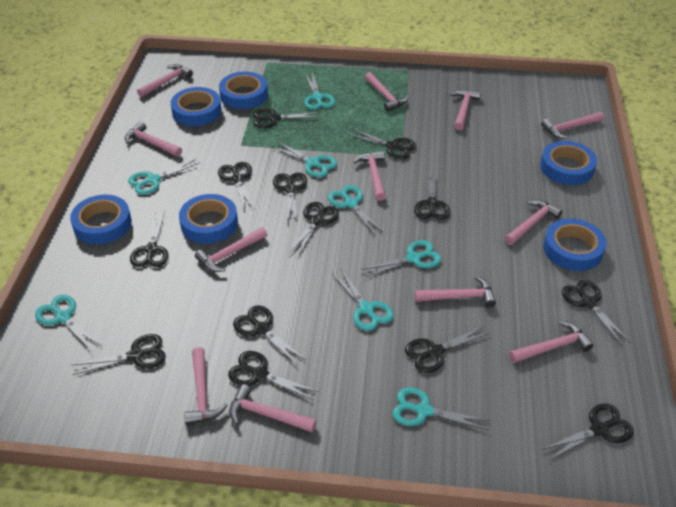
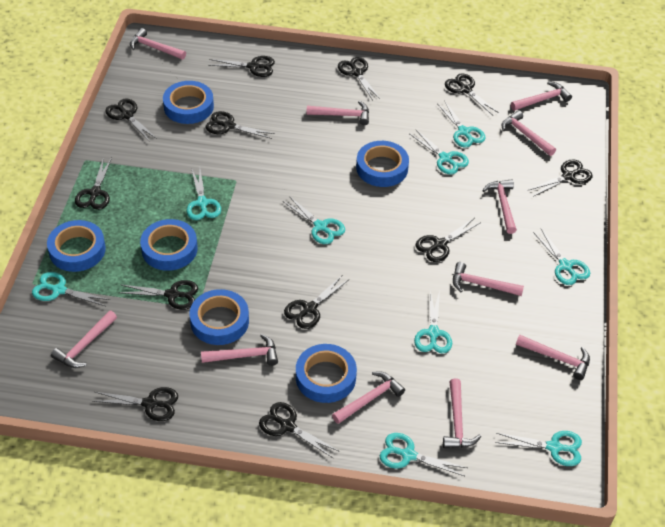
black scissors: [72,334,166,375] [130,211,168,267] [218,162,254,210] [228,351,319,400] [233,305,306,366] [253,108,321,128] [273,173,307,222] [289,202,339,256] [348,129,416,159] [405,326,491,373] [414,170,450,220] [541,403,634,460] [562,280,631,345] = 13 -> [75,157,112,210] [93,387,178,421] [105,98,157,142] [118,280,198,310] [206,111,275,139] [208,56,275,77] [259,402,339,458] [284,276,348,329] [338,57,380,100] [416,218,481,262] [445,73,499,115] [529,159,593,197] = 12
pink hammer: [125,121,182,157] [137,64,193,97] [184,347,227,425] [195,227,267,272] [229,384,317,433] [354,151,386,201] [365,72,408,111] [415,276,496,308] [451,90,481,130] [505,200,563,245] [509,321,593,363] [541,112,604,139] = 12 -> [51,311,117,368] [130,28,186,60] [201,334,278,366] [306,101,369,125] [332,371,405,424] [443,379,481,448] [453,262,524,296] [482,179,517,234] [501,110,556,156] [511,82,572,111] [516,335,590,380] = 11
turquoise scissors: [35,295,103,352] [128,159,200,195] [273,141,337,177] [304,72,335,110] [328,185,384,234] [332,270,394,331] [361,240,442,277] [392,387,491,430] = 8 -> [32,272,110,306] [187,168,221,220] [283,196,345,244] [380,433,467,476] [410,130,469,174] [414,291,452,353] [437,100,485,148] [495,431,582,466] [533,229,590,285] = 9

